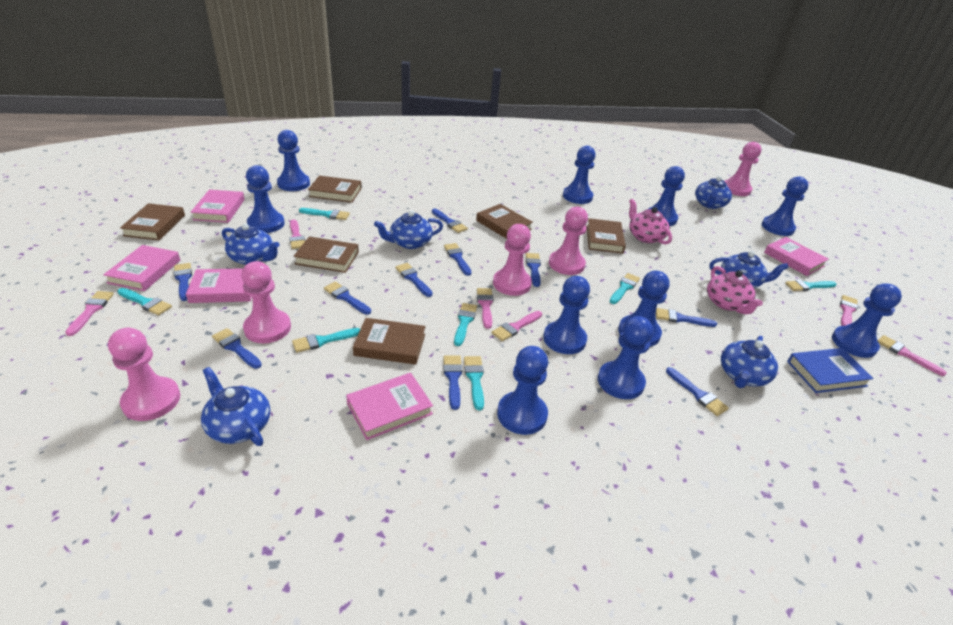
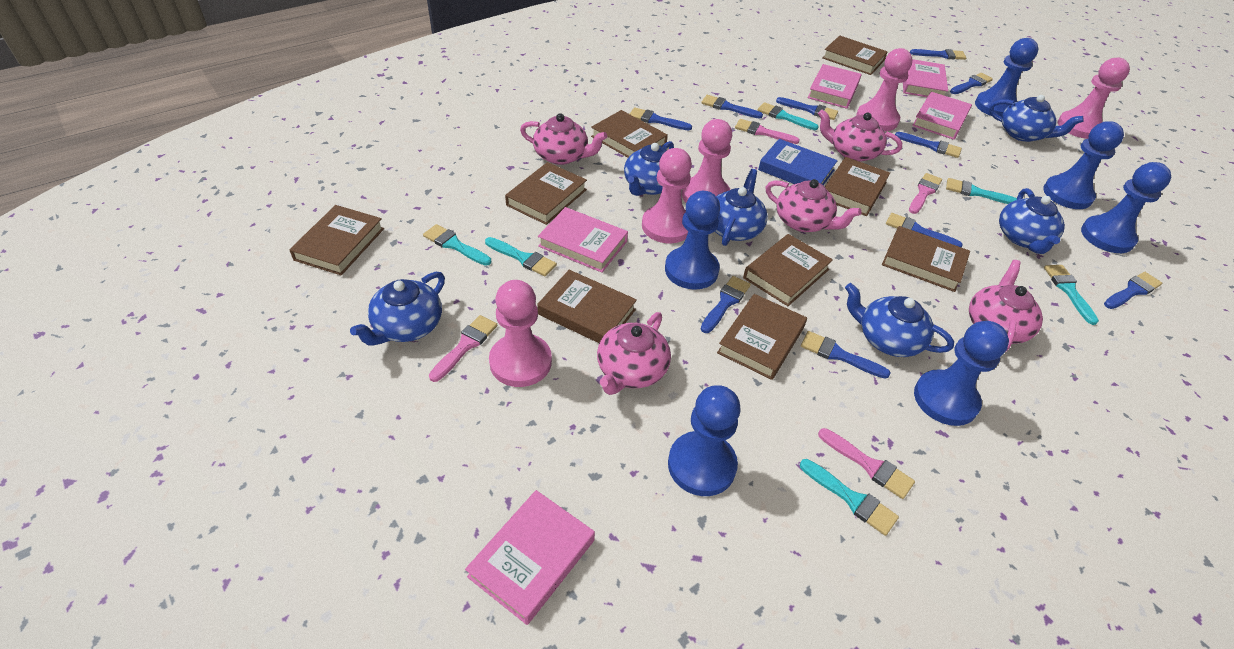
blue pawn: [246,165,285,233] [277,130,310,191] [497,346,548,435] [543,276,590,354] [563,146,596,204] [598,316,653,399] [618,271,670,347] [648,166,685,226] [762,176,808,236] [832,283,902,358] = 10 -> [665,191,720,290] [668,385,741,496] [914,321,1009,426] [975,38,1038,117] [1043,121,1124,209] [1081,162,1171,253] = 6
brown book: [120,203,185,240] [293,237,359,273] [308,176,362,203] [353,318,426,365] [476,204,533,239] [587,218,626,254] = 6 -> [289,205,384,275] [505,162,587,225] [538,270,637,343] [591,110,668,157] [717,294,807,380] [743,234,833,306] [822,36,888,75] [825,157,890,216] [882,226,970,292] = 9
pink brush: [65,291,114,336] [289,219,305,249] [477,288,493,329] [492,311,542,341] [840,295,858,326] [877,335,947,376] = 6 -> [429,315,497,382] [735,119,800,144] [818,428,915,499] [909,173,942,214] = 4
pink teapot: [629,199,672,245] [707,266,763,314] = 2 -> [520,113,607,165] [597,312,671,395] [765,179,862,232] [818,110,902,162] [969,260,1043,351] = 5
turquoise brush: [117,288,172,315] [292,328,360,353] [299,208,350,220] [454,303,477,346] [464,356,484,410] [609,273,640,304] [785,280,836,291] = 7 -> [423,224,491,266] [485,237,557,276] [757,102,819,130] [800,459,899,536] [946,178,1017,204] [1044,265,1099,325] = 6

